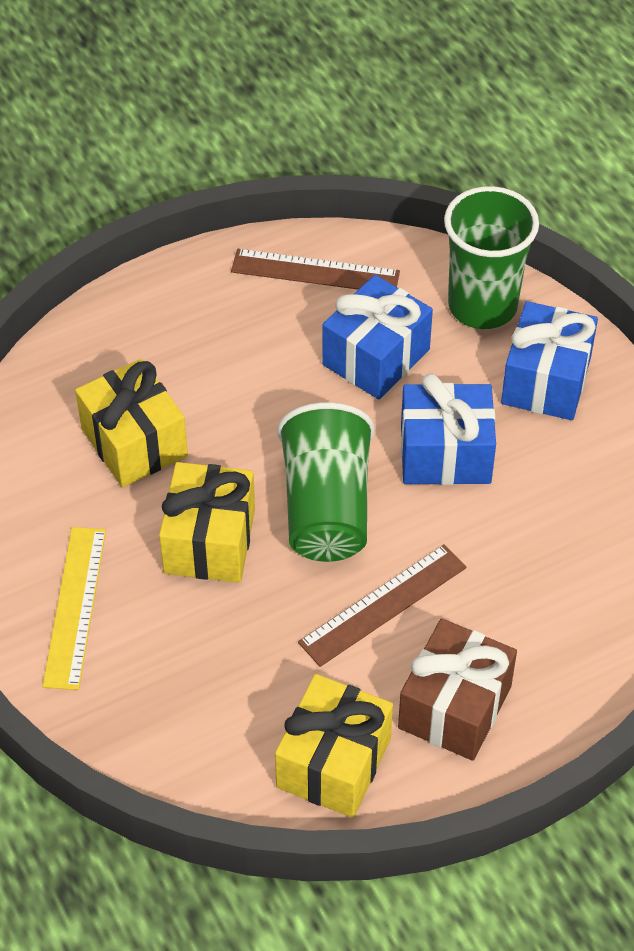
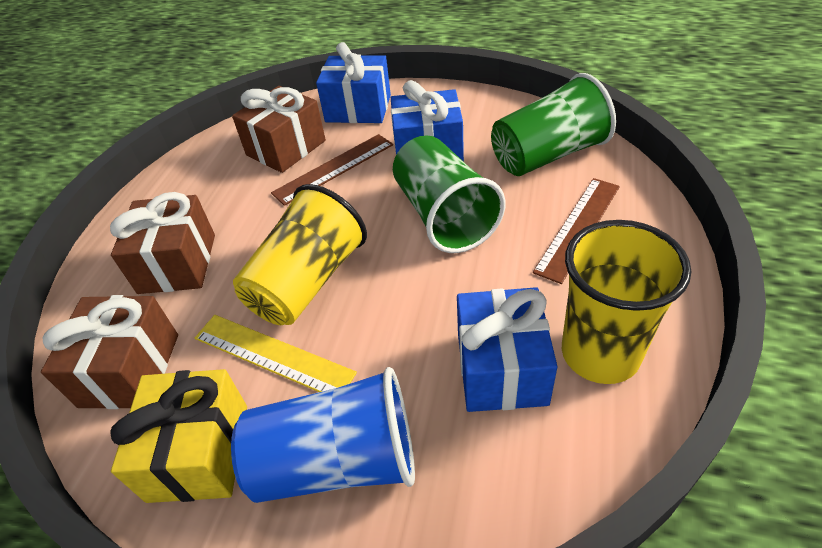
blue cup: none = 0 -> [231,367,415,503] = 1
brown gift: [398,618,517,761] = 1 -> [41,295,178,409] [110,192,215,294] [232,86,326,173] = 3
yellow cup: none = 0 -> [233,184,367,325] [562,220,691,384] = 2
yellow gift: [75,359,188,487] [159,462,255,583] [275,674,393,818] = 3 -> [110,369,247,503] = 1

